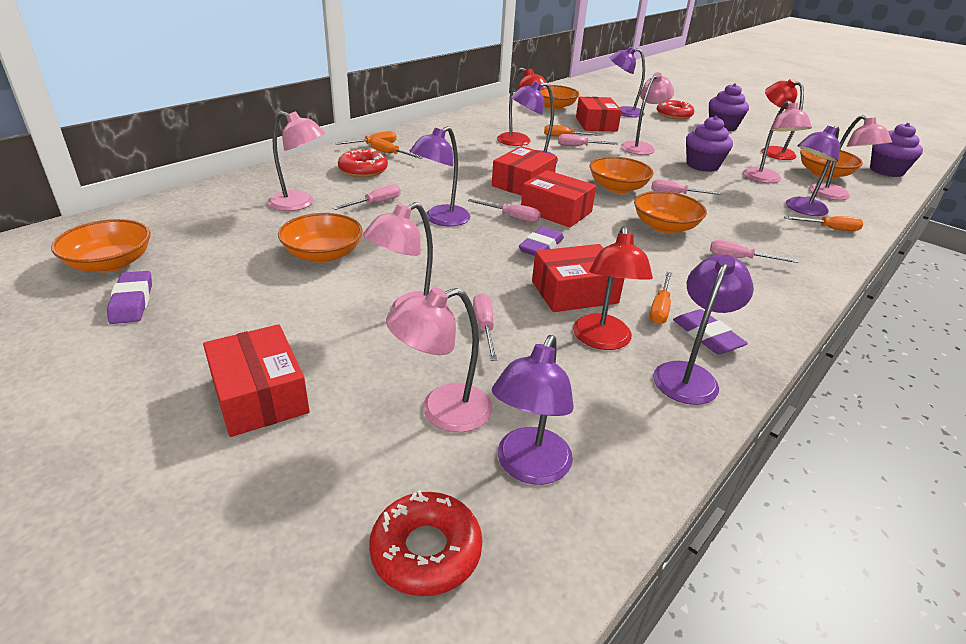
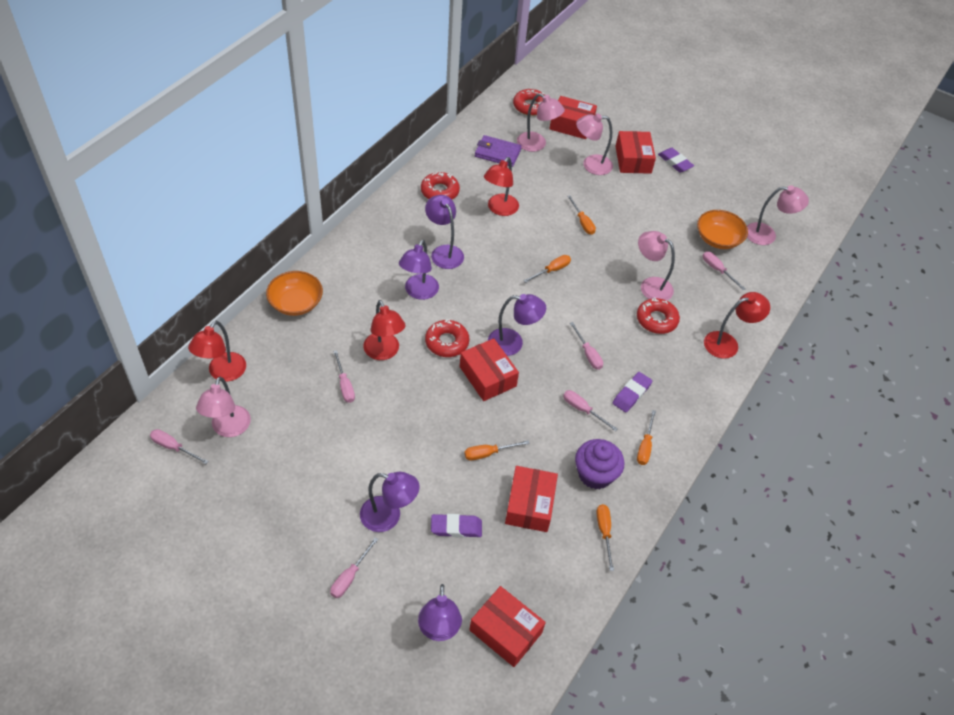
orange bowl: [51,219,151,273] [278,213,363,263] [540,85,579,110] [590,157,654,193] [634,191,707,233] [800,149,863,179] = 6 -> [266,271,323,316] [697,210,748,249] = 2
pink lamp: [268,111,325,211] [363,202,449,311] [386,287,493,432] [621,72,674,155] [743,100,812,183] [809,115,892,200] = 6 -> [196,377,251,437] [517,93,565,152] [576,113,613,175] [638,231,675,300] [747,185,809,245] = 5
purple cupcake: [686,116,733,172] [709,83,749,131] [870,123,923,177] = 3 -> [575,439,624,489] = 1
purple lamp: [409,126,470,226] [492,335,574,485] [511,81,558,163] [610,47,645,117] [653,255,754,405] [786,126,840,216] = 6 -> [360,472,420,532] [399,240,439,300] [418,584,462,641] [425,195,464,269] [488,294,546,356] = 5
purple wallet: none = 0 -> [475,135,522,167] = 1
red donut: [338,149,388,177] [369,490,483,596] [657,100,694,120] = 3 -> [421,171,460,199] [425,319,469,357] [513,89,545,116] [637,298,680,334] = 4
red lamp: [497,68,547,146] [573,226,653,350] [761,78,804,160] = 3 -> [188,321,246,382] [364,300,405,360] [484,157,519,216] [704,292,770,359] = 4

